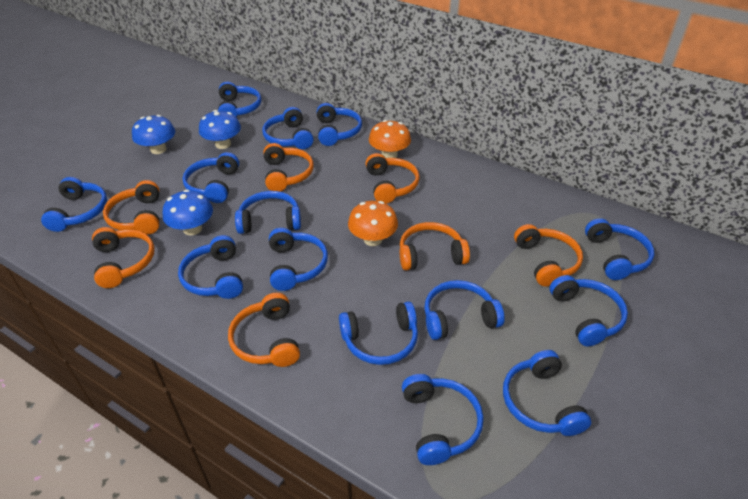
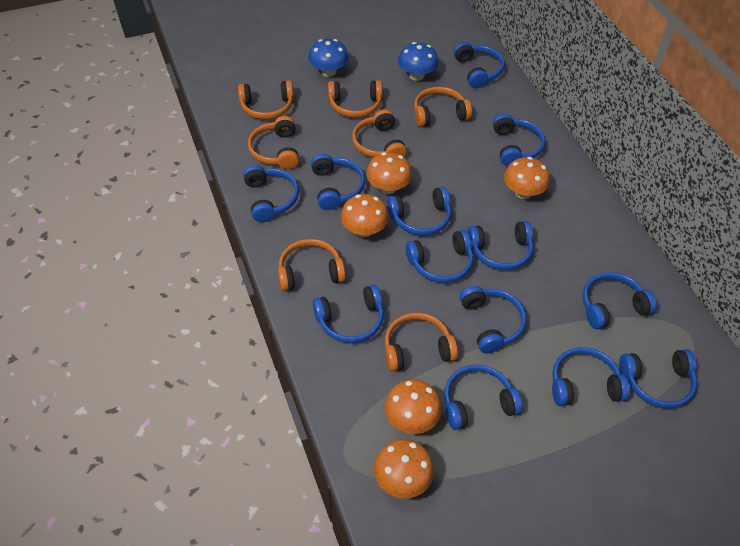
blue headphones: [41,177,107,232] [178,235,243,299] [183,152,239,203] [218,82,261,117] [235,191,301,234] [262,107,314,149] [269,228,328,291] [317,103,362,146] [339,301,418,365] [402,374,484,465] [424,280,505,340] [503,350,591,436] [550,275,628,346] [585,218,654,280] = 14 -> [243,165,299,222] [311,154,365,210] [313,285,384,343] [387,187,451,236] [406,230,473,283] [444,365,522,430] [453,42,505,88] [460,286,526,353] [467,221,533,270] [493,114,545,166] [552,347,630,406] [582,272,657,329] [619,349,697,408] = 13
blue mushroom: [132,115,175,154] [163,189,213,235] [199,110,241,149] = 3 -> [308,39,349,77] [398,42,438,81] = 2
orange mushroom: [348,201,398,246] [369,120,411,158] = 2 -> [341,194,389,237] [366,152,412,194] [374,439,434,499] [385,379,442,434] [504,157,550,199] = 5

